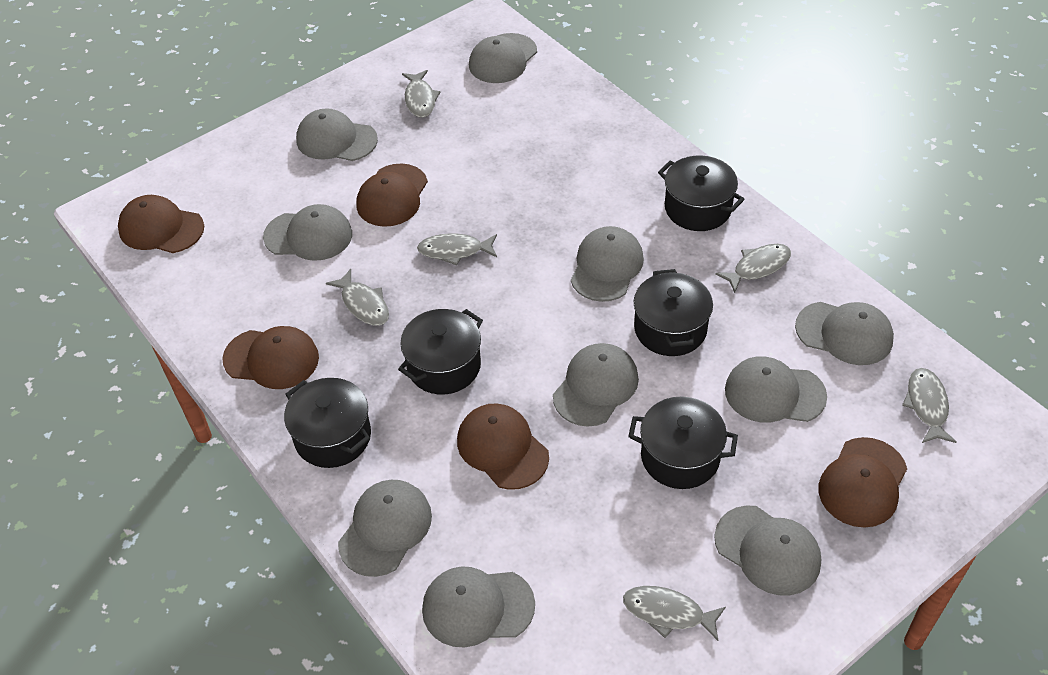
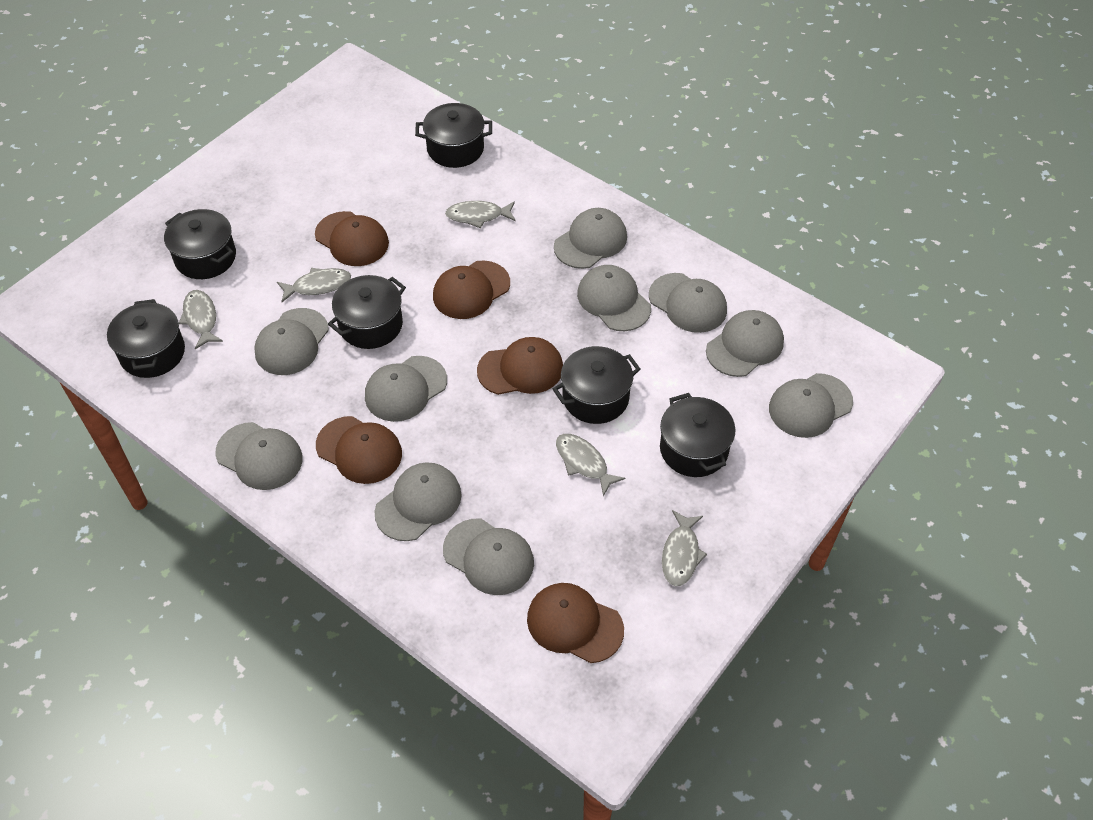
black pot: [284,378,371,468] [398,309,483,394] [628,396,738,489] [634,269,713,356] [658,155,745,231] = 5 -> [107,299,185,378] [164,209,236,279] [328,275,406,349] [415,103,492,168] [553,346,640,424] [660,393,736,477] = 6
grey fish: [326,269,389,326] [402,70,441,118] [417,233,497,266] [623,586,726,641] [715,244,791,293] [902,368,956,443] = 6 -> [179,290,223,349] [277,268,351,302] [445,201,516,228] [556,434,626,496] [662,510,707,586] = 5

